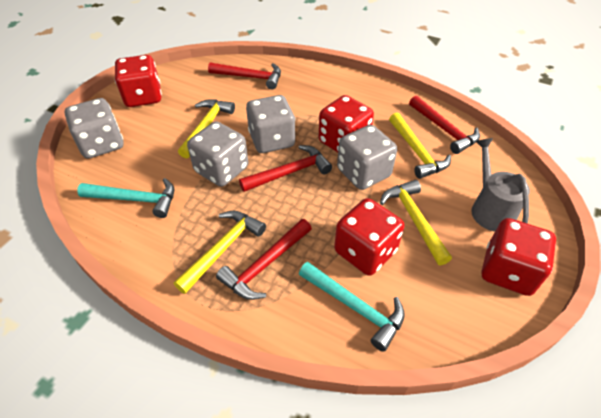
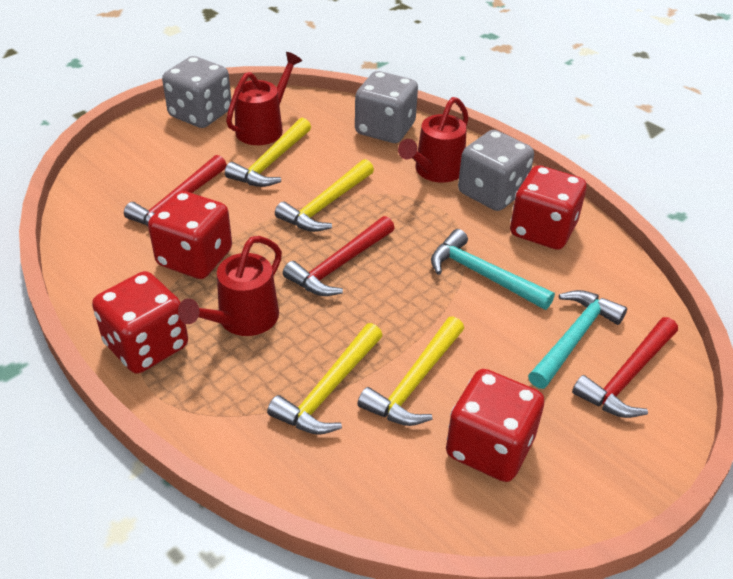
grey dice: [65,98,123,159] [187,121,248,187] [246,95,296,153] [337,125,397,190] = 4 -> [162,56,231,128] [355,71,418,143] [458,130,534,211] = 3
grey watering can: [471,138,530,231] = 1 -> none = 0
red hammer: [208,62,281,90] [216,219,312,300] [239,145,332,192] [409,96,480,154] = 4 -> [124,155,227,226] [283,216,394,296] [572,317,678,418] = 3
red watering can: none = 0 -> [178,236,282,336] [226,52,302,145] [398,97,469,183] = 3

